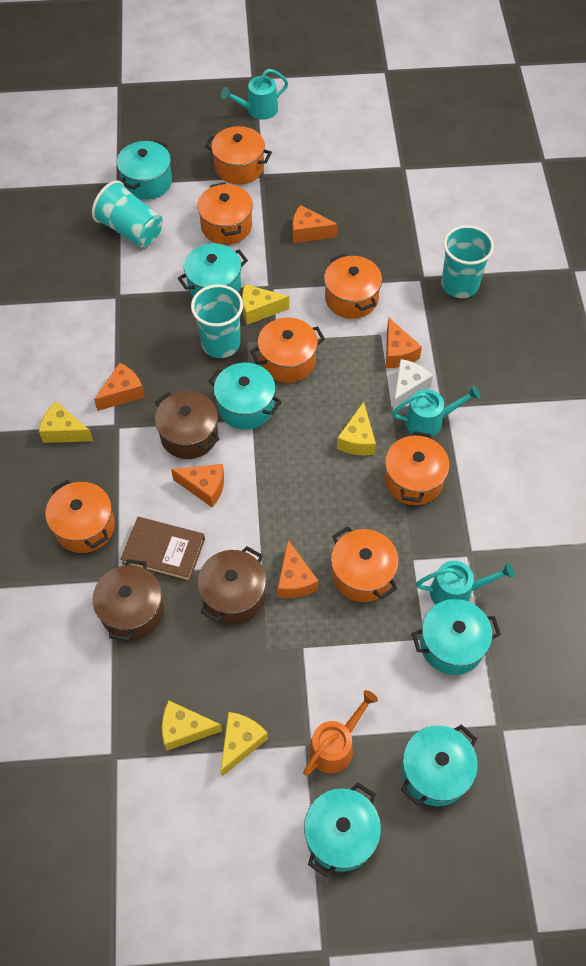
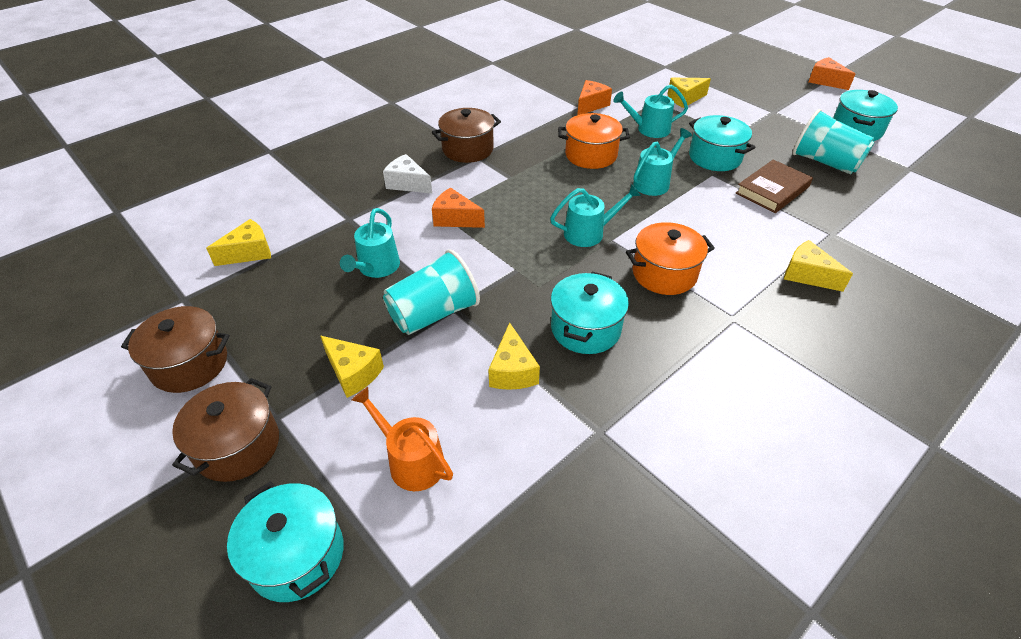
orange cheese: [94,363,145,411] [171,464,224,508] [278,540,318,598] [293,205,338,243] [386,318,422,368] = 5 -> [432,187,485,228] [577,80,612,115] [808,57,855,90] = 3
orange pot: [45,480,115,553] [197,182,253,245] [205,126,272,185] [250,317,325,383] [324,254,382,319] [331,526,399,602] [384,431,450,505] = 7 -> [558,113,630,169] [626,222,715,295] = 2
turquoise cup: [92,180,163,247] [191,285,243,358] [441,225,494,298] = 3 -> [383,249,480,335] [792,109,875,174] = 2
turquoise pot: [117,140,172,200] [178,243,248,297] [208,363,282,430] [304,782,381,878] [401,724,478,806] [412,599,501,675] = 6 -> [227,481,344,602] [551,272,629,354] [689,115,755,171] [833,90,898,141] = 4
turquoise watering can: [221,69,288,120] [392,385,480,438] [416,561,515,605] = 3 -> [340,208,400,278] [550,184,641,247] [613,85,688,138] [633,128,692,196] = 4

